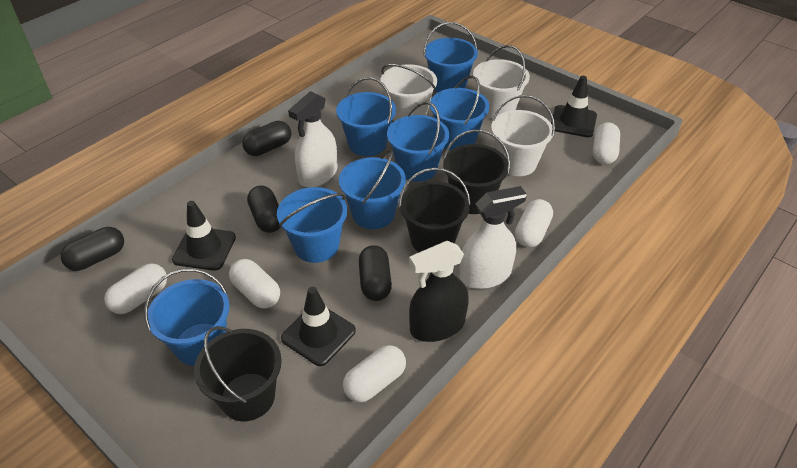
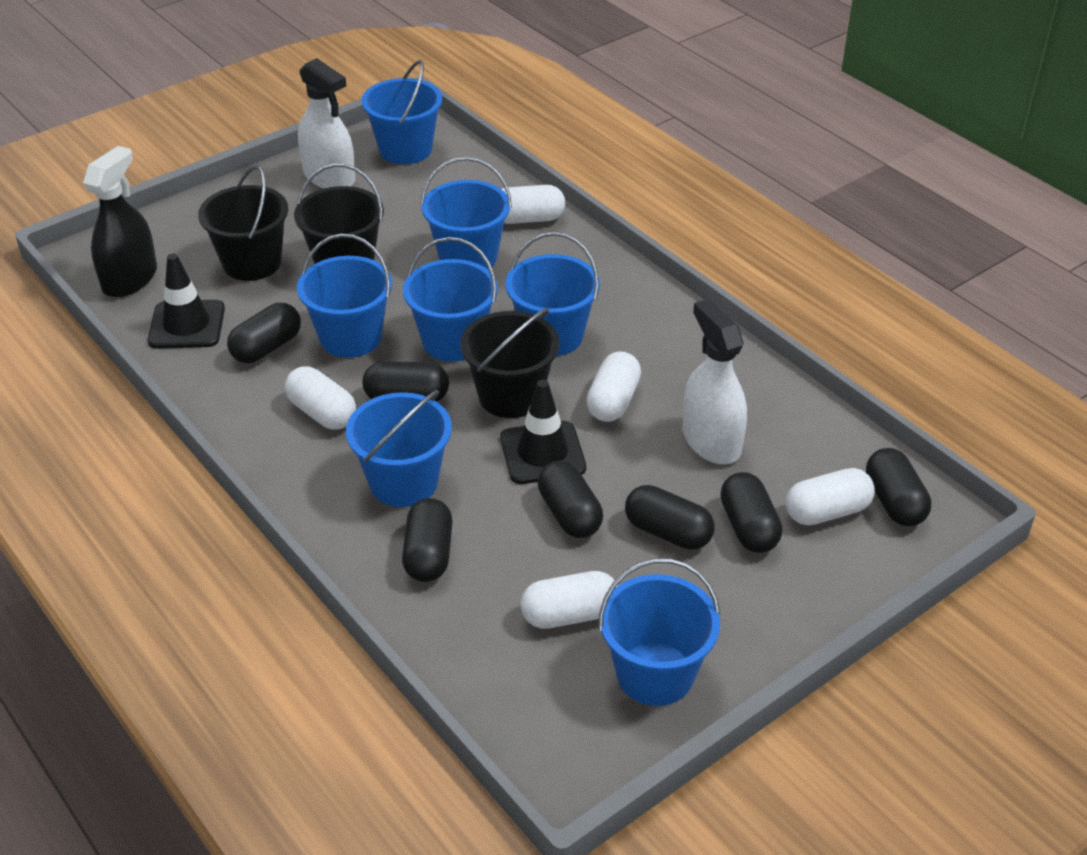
black capsule: [61,227,124,271] [242,121,291,156] [247,185,281,233] [359,245,392,301] = 4 -> [227,303,301,363] [363,362,449,402] [402,498,453,582] [538,461,603,538] [625,485,714,550] [720,472,782,553] [866,448,932,526] = 7
black traffic cone: [172,201,236,271] [281,287,356,366] [551,76,597,137] = 3 -> [148,254,225,349] [500,380,586,484] = 2
white bucket: [380,64,437,121] [473,45,530,119] [491,95,555,176] = 3 -> none = 0

